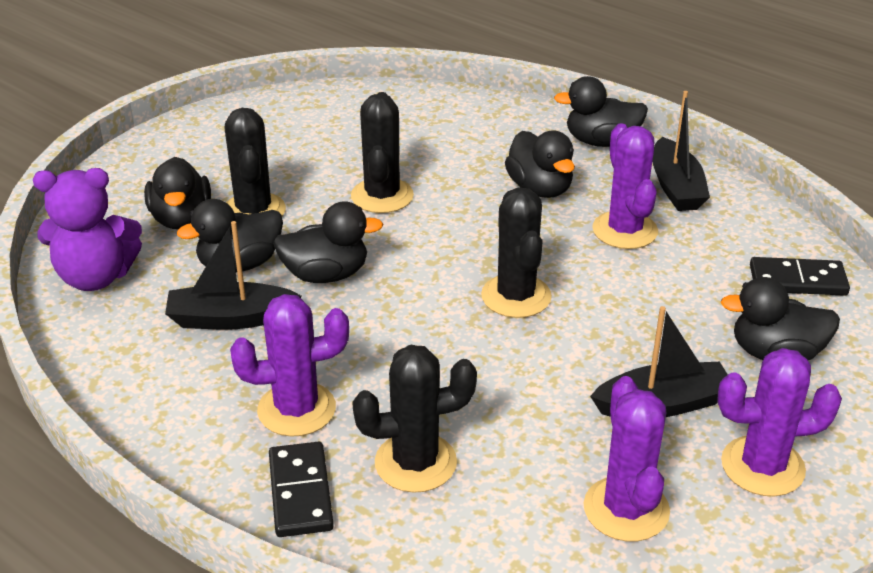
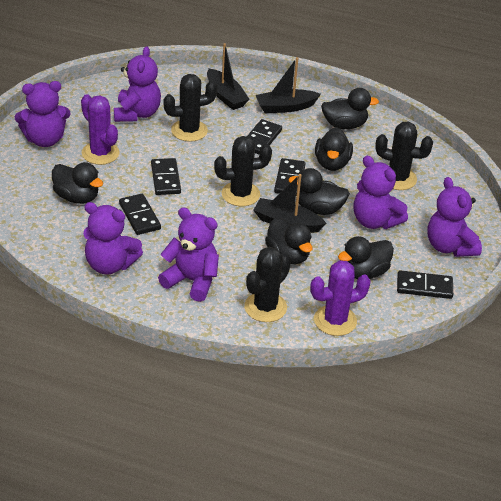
black domino: [269,442,334,537] [750,257,850,296] = 2 -> [119,194,161,235] [151,158,181,195] [247,119,282,154] [274,158,306,195] [397,270,453,299] = 5
purple cactus: [230,294,349,437] [584,376,670,541] [592,123,658,249] [717,348,842,496] = 4 -> [81,94,120,165] [310,260,371,336] = 2
purple teddy bear: [33,168,142,291] = 1 -> [15,81,70,147] [83,202,143,274] [114,46,161,122] [158,207,219,302] [353,156,408,229] [427,177,482,257] = 6

